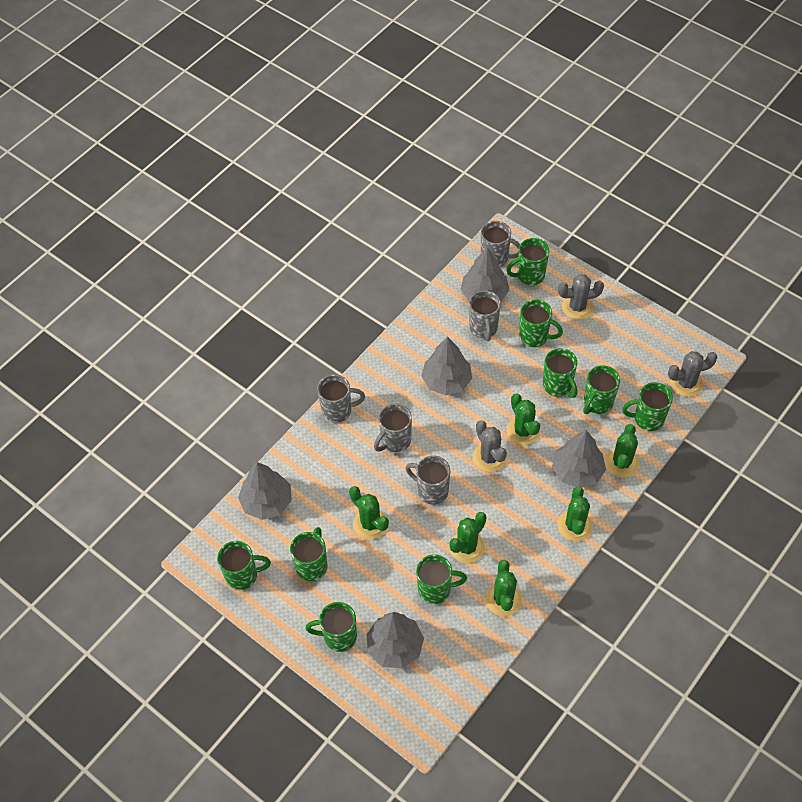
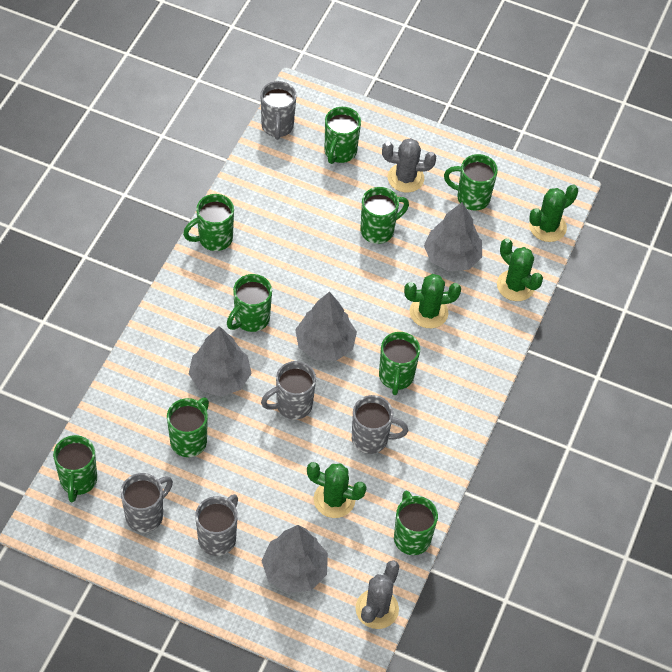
green cactus: [349,486,389,539] [449,512,487,563] [485,560,522,616] [506,393,540,445] [557,487,593,542] [605,424,639,477] = 6 -> [307,462,367,518] [404,274,461,328] [497,239,543,301] [529,184,578,242] = 4
grey cactus: [473,420,507,472] [558,274,604,320] [668,351,717,397] = 3 -> [355,560,399,629] [382,138,436,193] = 2
grey tree: [238,462,292,520] [367,612,424,668] [421,337,472,395] [461,247,509,302] [552,430,606,488] = 5 -> [189,326,252,397] [262,525,328,593] [295,291,357,361] [424,202,482,271] = 4

